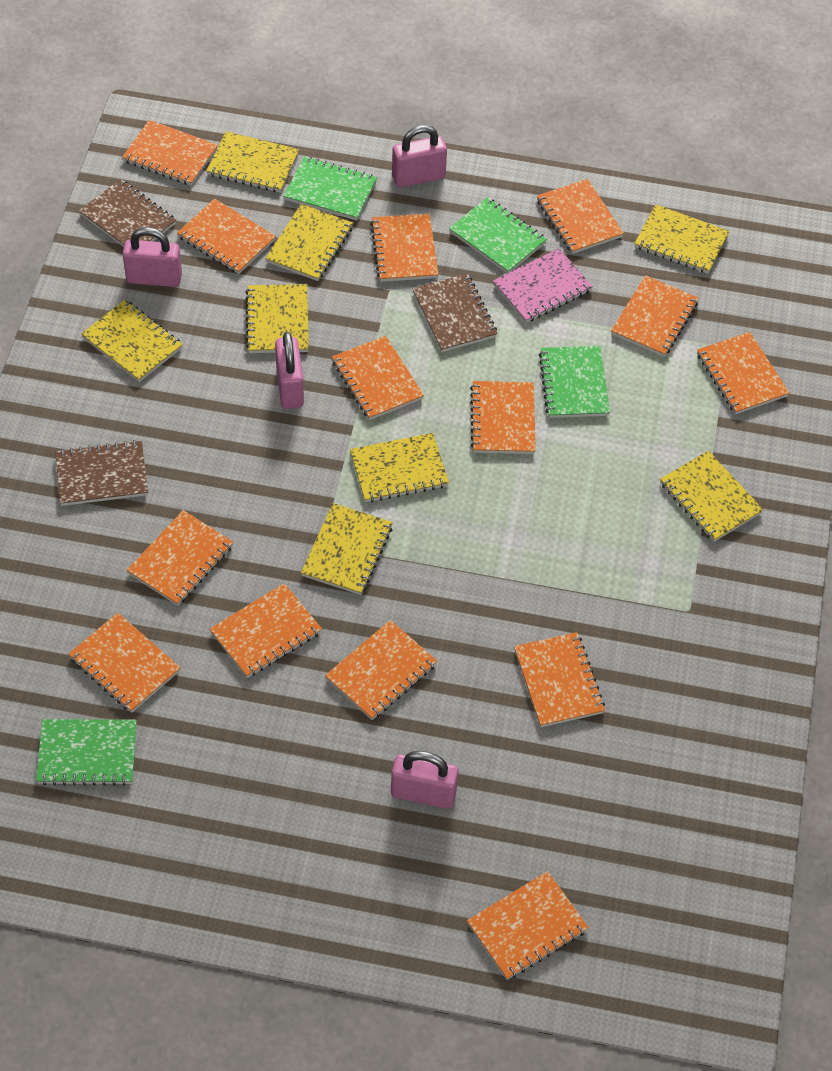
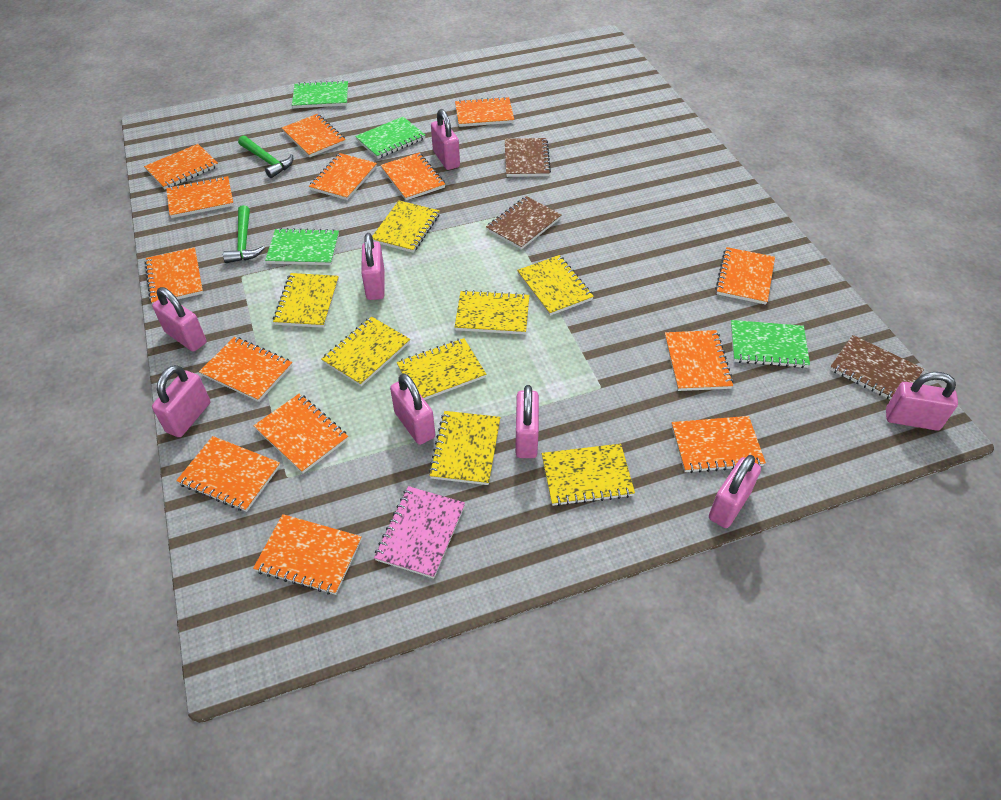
green hammer: none = 0 -> [223,205,265,263] [238,136,293,178] = 2
pink padlock: [123,227,182,287] [275,332,304,409] [391,751,458,809] [392,125,447,188] = 4 -> [152,287,207,352] [152,365,210,437] [361,233,385,300] [390,373,435,445] [431,109,460,170] [515,385,539,458] [709,455,761,528] [886,372,958,431] = 8

